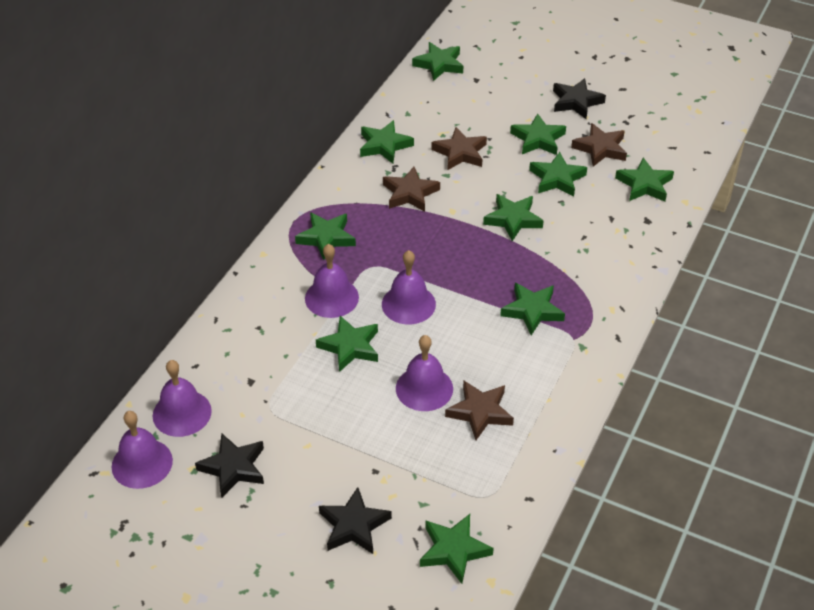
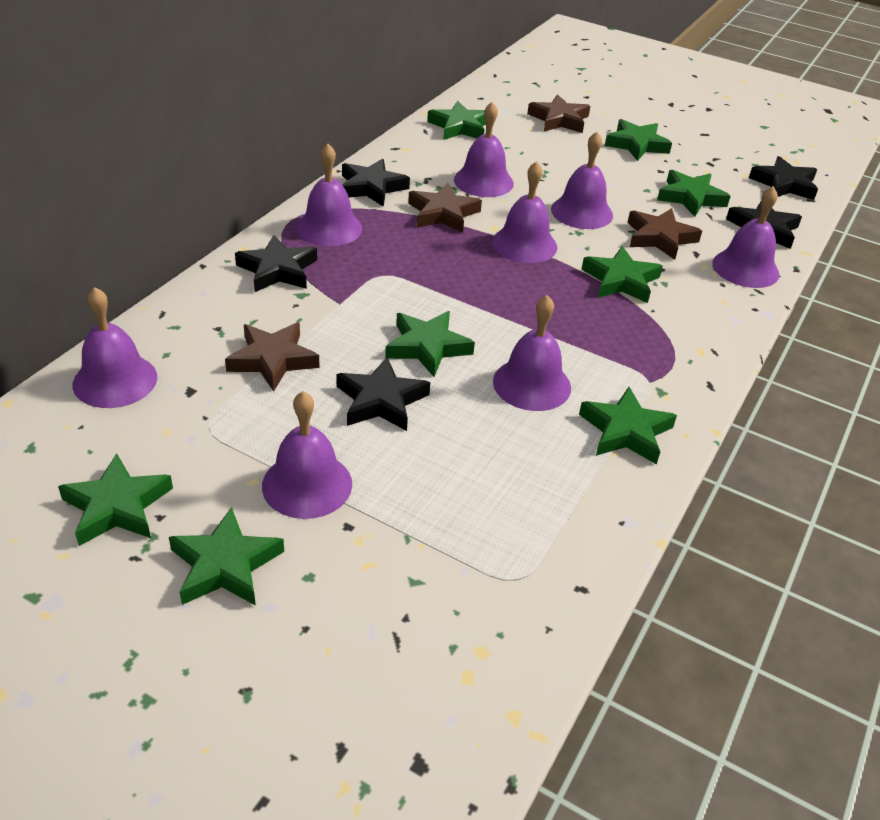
black star: [195,434,264,498] [319,487,392,554] [553,78,606,119] = 3 -> [235,235,317,292] [336,357,430,431] [342,159,410,207] [726,202,802,249] [749,156,818,200] = 5
green star: [295,212,356,260] [316,316,378,372] [360,120,414,164] [412,42,463,81] [420,514,494,584] [483,194,544,241] [500,283,565,336] [510,114,566,155] [529,152,587,197] [615,158,674,202] = 10 -> [58,453,173,546] [169,507,284,606] [385,311,475,377] [427,101,486,140] [579,387,677,464] [581,246,663,303] [605,119,672,161] [657,170,730,217] = 8
purple bell: [111,411,173,489] [153,360,212,437] [305,244,359,318] [382,250,436,324] [396,335,453,411] = 5 -> [73,287,157,408] [262,391,352,519] [296,144,362,246] [454,102,514,197] [492,161,557,263] [493,295,571,411] [551,132,613,229] [713,186,779,288] = 8

